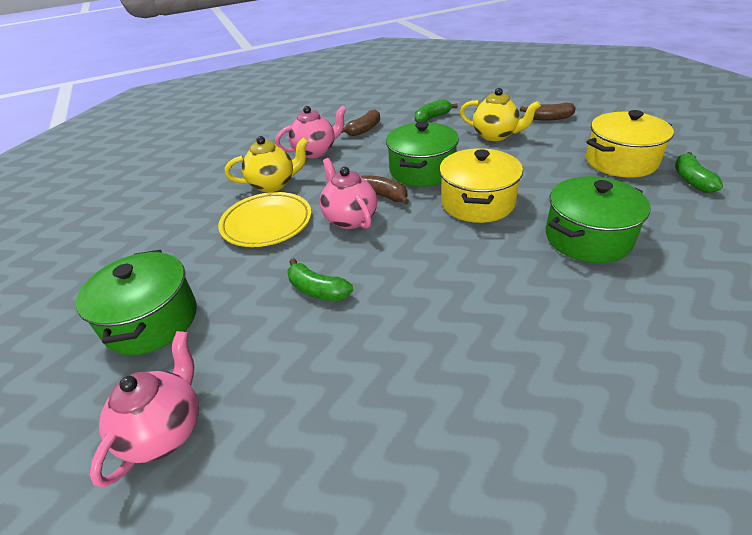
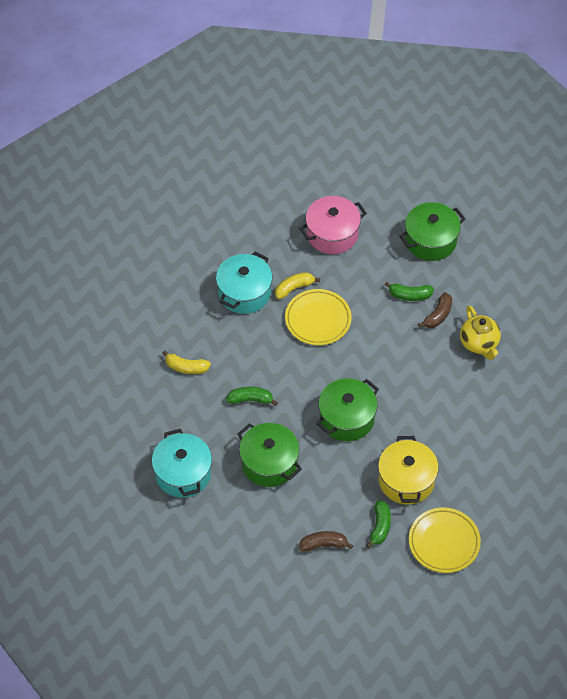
brown banana: [342,110,380,136] [361,175,409,205] [520,102,576,120] = 3 -> [299,531,353,552] [418,292,452,328] = 2
pink pot: none = 0 -> [299,196,367,254] = 1
pink teapot: [90,331,199,488] [275,105,347,158] [320,158,377,229] = 3 -> none = 0
turquoise pot: none = 0 -> [152,429,212,498] [216,252,272,314] = 2
yellow banana: none = 0 -> [162,350,211,374] [275,272,320,299] = 2
yellow plate: [218,192,311,247] = 1 -> [285,289,352,345] [409,508,481,573] = 2
yellow pot: [439,148,523,223] [586,110,674,178] = 2 -> [378,436,439,505] = 1
yellow teapot: [225,136,308,193] [460,88,541,141] = 2 -> [460,305,501,360] = 1

